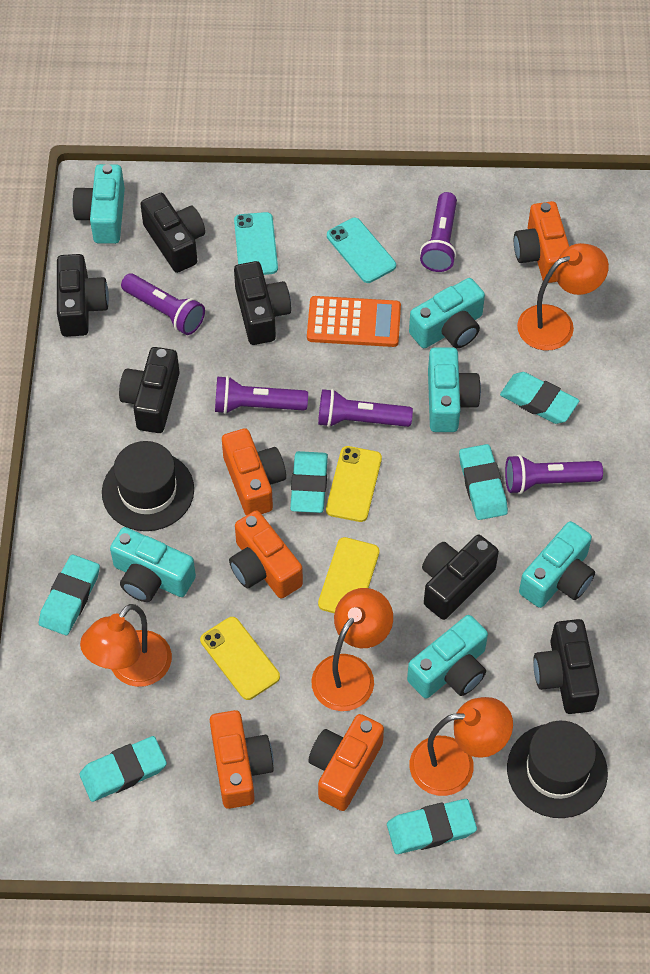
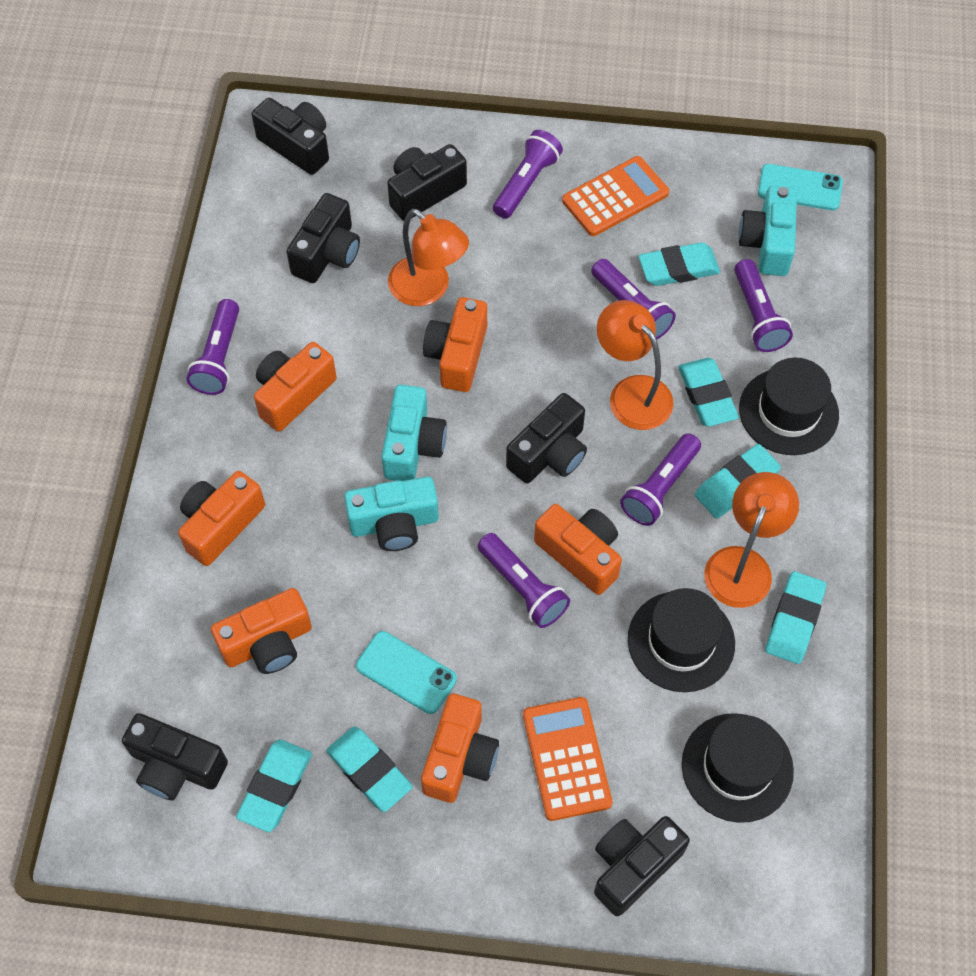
black hat: [102,441,194,531] [507,721,608,818] = 2 -> [628,588,735,692] [682,713,794,823] [739,357,839,455] = 3
orange calculator: [307,296,401,347] = 1 -> [523,697,612,821] [562,156,669,236] = 2
orange camera: [210,710,274,809] [222,429,286,515] [229,510,303,599] [308,714,384,811] [514,201,569,283] = 5 -> [178,471,265,566] [211,588,312,674] [254,342,337,432] [421,694,499,803] [423,297,487,392] [534,504,622,595] = 6
orange lamp: [80,604,172,687] [311,588,393,711] [410,697,513,796] [517,243,609,351] = 4 -> [388,209,469,306] [597,300,674,430] [704,472,799,608] = 3
purple flashlight: [121,274,205,335] [215,376,308,414] [318,389,413,427] [420,192,457,272] [505,455,603,494] = 5 -> [186,299,239,395] [478,533,570,628] [493,130,563,219] [591,259,676,340] [620,433,701,526] [734,259,793,352] = 6
turquoise camera: [72,164,125,244] [110,527,196,602] [407,615,488,699] [409,278,485,348] [428,347,481,432] [519,521,595,608] = 6 -> [344,477,439,551] [381,385,447,481] [738,186,797,276] = 3
yellow phone: [200,617,280,700] [318,537,379,614] [326,446,382,522] = 3 -> none = 0

